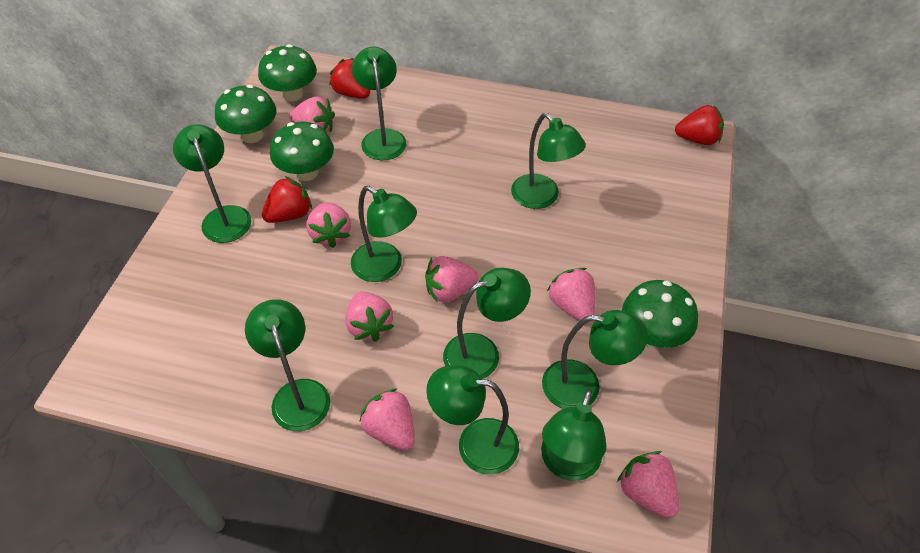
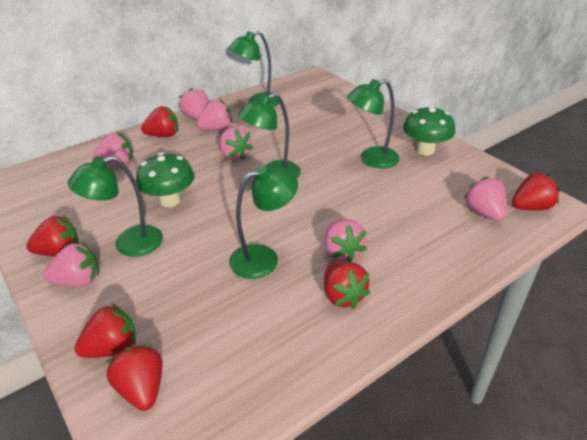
green lamp: [173,124,251,243] [245,299,330,431] [351,186,417,282] [352,47,406,160] [426,365,519,475] [443,268,531,379] [511,113,586,209] [541,390,607,481] [542,310,648,409] = 9 -> [68,156,163,257] [229,31,280,107] [229,165,298,279] [238,93,301,178] [347,79,400,168] = 5
green mushroom: [215,85,276,143] [258,44,317,102] [270,122,334,181] [622,280,698,348] = 4 -> [136,152,195,207] [403,106,455,155] = 2
red strawberry: [262,176,312,223] [329,58,370,99] [675,105,724,145] = 3 -> [26,215,79,256] [74,303,136,358] [106,344,163,411] [141,106,178,137] [324,262,370,309] [512,172,560,211] = 6

